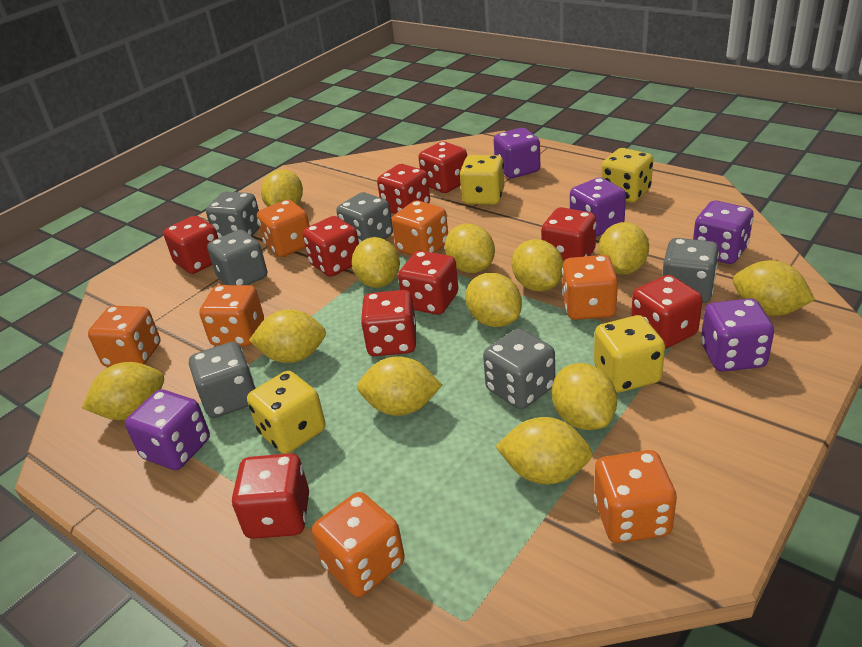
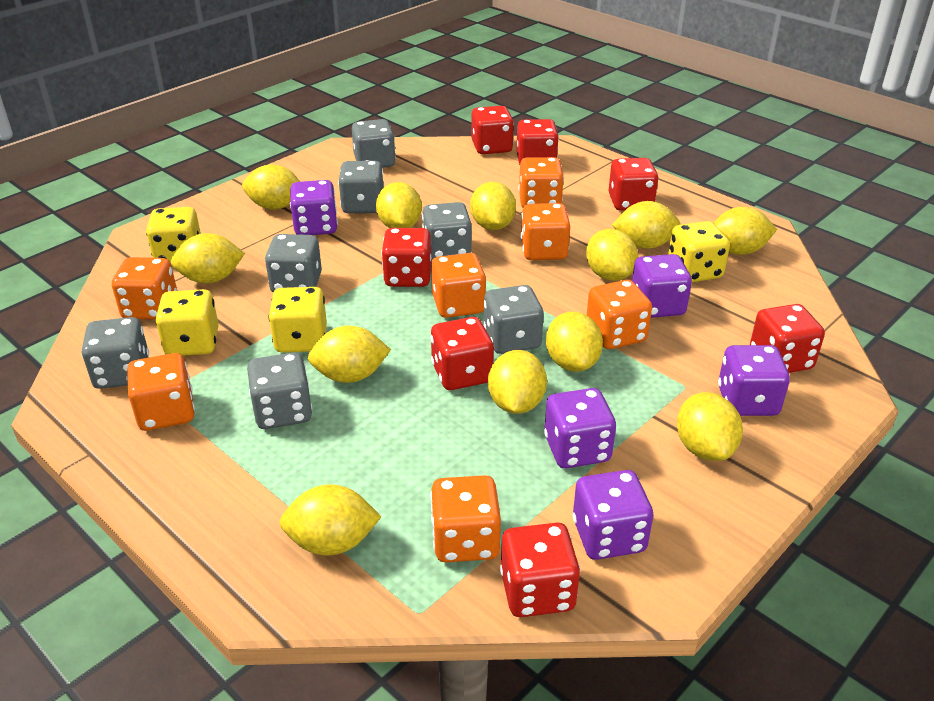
grey dice: [189,342,256,418] [206,192,260,238] [207,230,267,285] [336,192,393,243] [483,329,555,409] [662,238,719,303] = 6 -> [81,317,149,389] [247,352,312,429] [265,234,322,292] [338,161,383,213] [352,119,396,168] [422,202,472,260] [483,285,544,354] = 7
red dice: [163,216,218,274] [232,453,309,539] [303,216,359,277] [361,290,416,356] [377,164,430,214] [398,251,458,315] [418,141,467,193] [541,207,596,262] [631,275,703,349] = 9 -> [381,228,432,287] [431,317,494,390] [471,106,514,154] [500,523,580,617] [516,119,559,165] [608,158,658,211] [750,304,825,373] = 7

